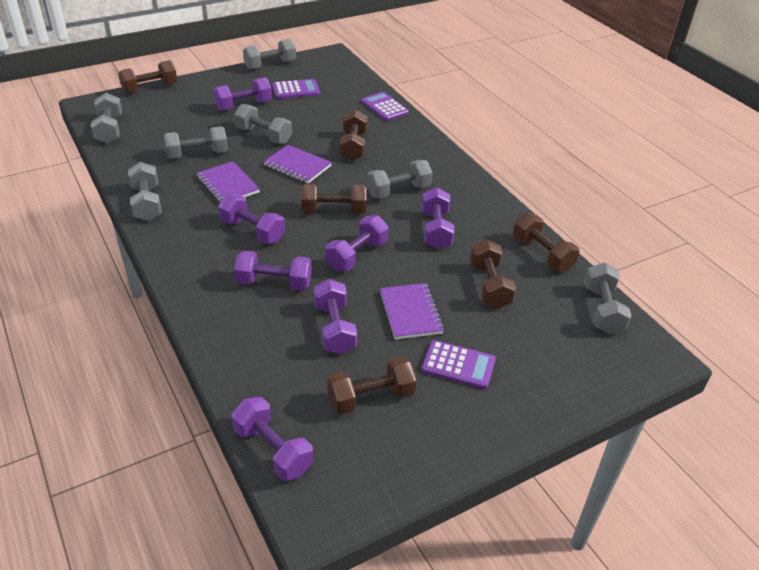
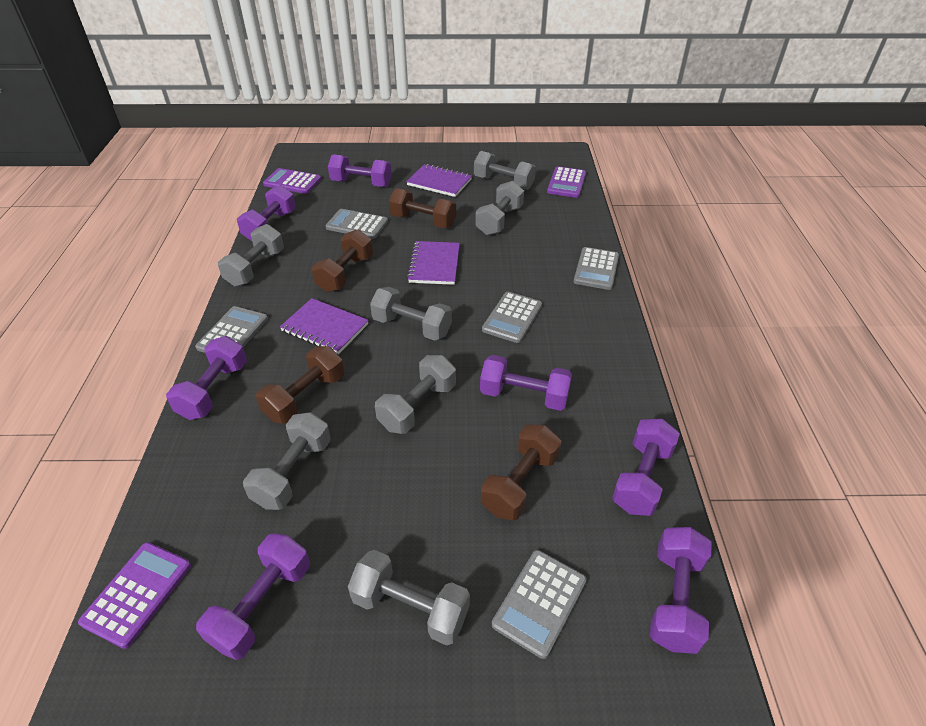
brown dumbbell: [118,60,177,94] [301,184,366,213] [327,357,417,414] [339,110,368,161] [470,239,516,309] [513,213,579,272] = 6 -> [256,346,344,424] [312,229,373,292] [389,188,456,228] [481,424,561,520] = 4
grey calculator: none = 0 -> [195,306,268,353] [325,209,388,239] [482,292,542,343] [492,550,587,659] [573,247,619,290] = 5

